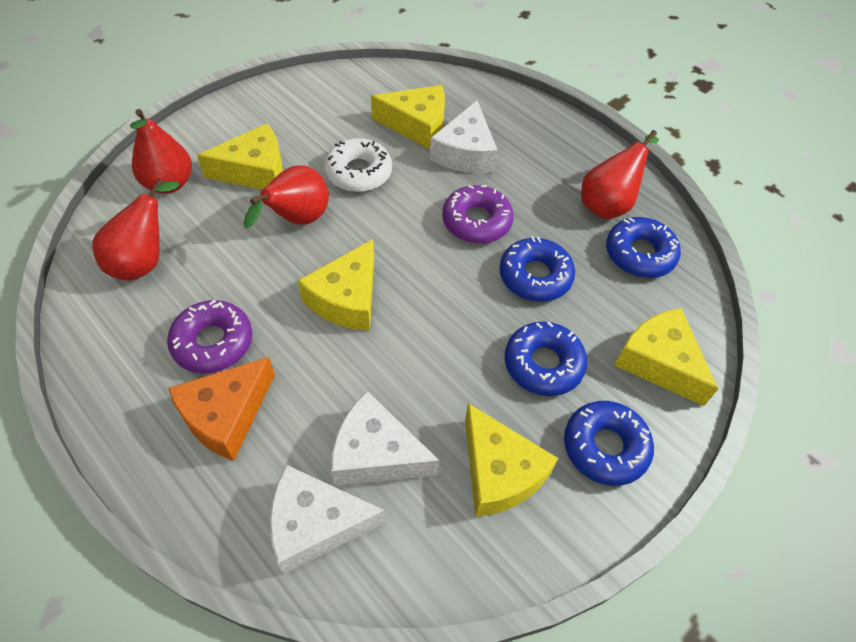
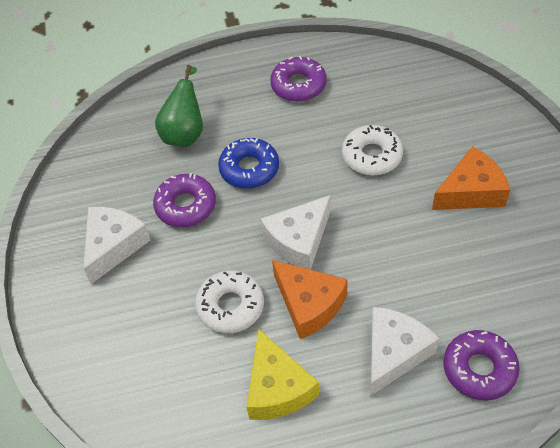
blue donut: [500,236,575,302] [505,321,587,396] [564,401,654,486] [606,217,681,278] = 4 -> [218,138,279,189] = 1
green pear: none = 0 -> [155,65,203,147] = 1
orange cheese: [168,357,275,461] = 1 -> [272,260,348,339] [432,146,510,210] = 2
purple donut: [167,299,252,374] [442,185,514,244] = 2 -> [153,173,216,227] [270,56,327,102] [443,330,519,401] = 3
red pear: [92,178,179,281] [130,109,192,194] [243,165,329,228] [581,130,659,219] = 4 -> none = 0
white donut: [324,138,392,192] = 1 -> [195,271,264,333] [342,125,403,175] = 2
yellow cheese: [197,123,283,190] [298,239,374,331] [371,85,445,149] [465,403,559,517] [614,308,718,406] = 5 -> [247,329,319,420] = 1

